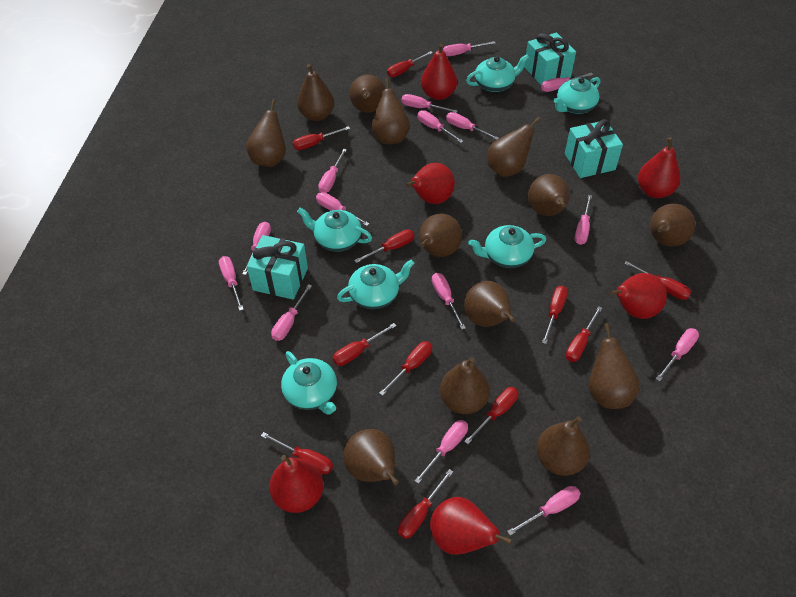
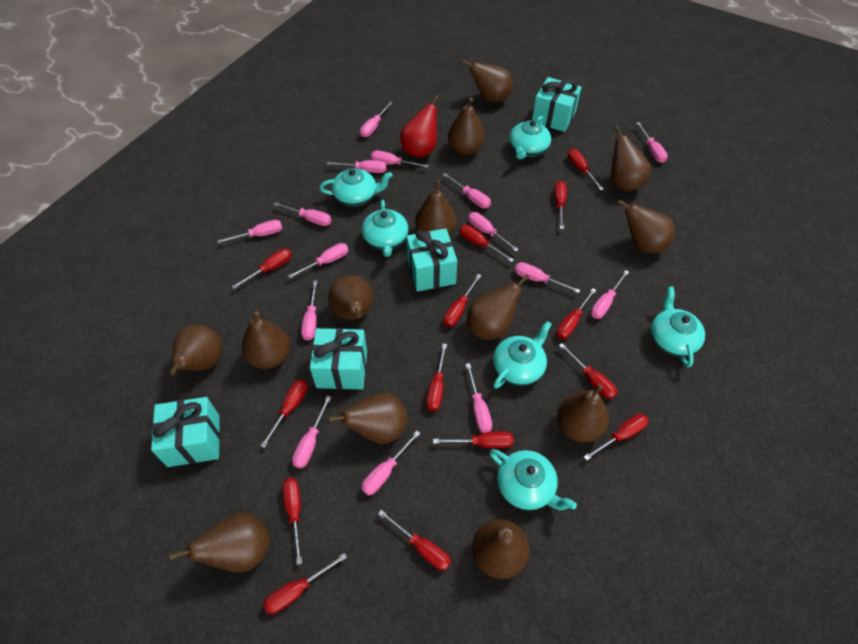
red pear: [269,455,324,513] [406,163,455,204] [421,44,457,100] [430,497,512,555] [610,273,667,319] [638,137,680,198] = 6 -> [400,94,439,158] = 1
red screwdriver: [261,432,333,474] [293,126,350,150] [333,323,396,366] [354,229,415,263] [379,341,432,396] [387,51,433,77] [398,469,453,539] [464,387,519,444] [542,286,568,344] [566,306,602,362] [624,261,691,300] = 11 -> [232,249,291,289] [261,380,308,448] [263,553,347,614] [282,478,302,565] [378,510,451,571] [426,344,447,411] [433,431,513,448] [444,274,482,327] [459,225,514,262] [554,181,567,229] [557,288,596,339] [559,343,617,399] [568,149,604,191] [584,414,649,461] = 14
turquoise gift: [247,235,308,300] [524,32,576,85] [565,119,623,178] = 3 -> [151,397,220,467] [310,328,367,390] [406,228,457,292] [532,77,582,132] = 4

